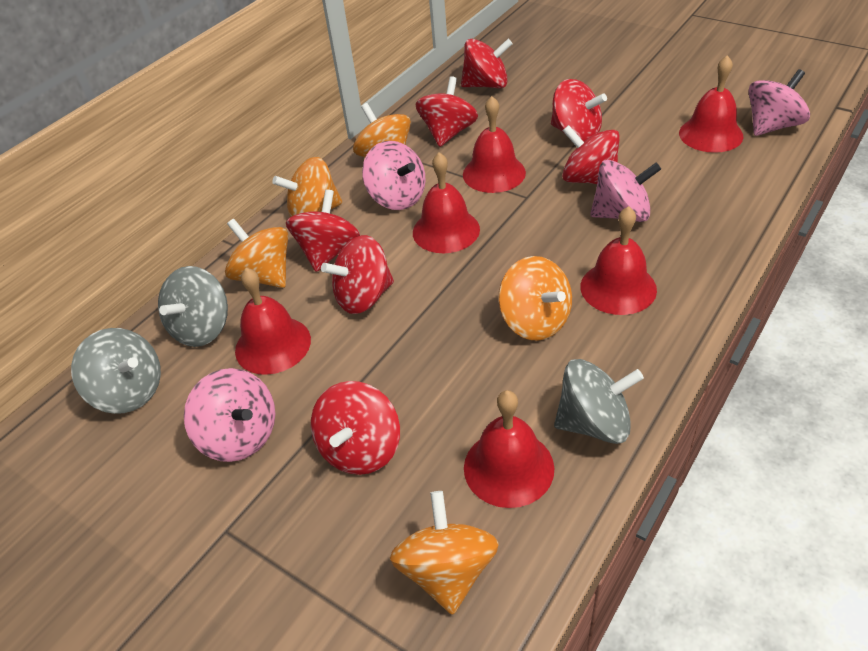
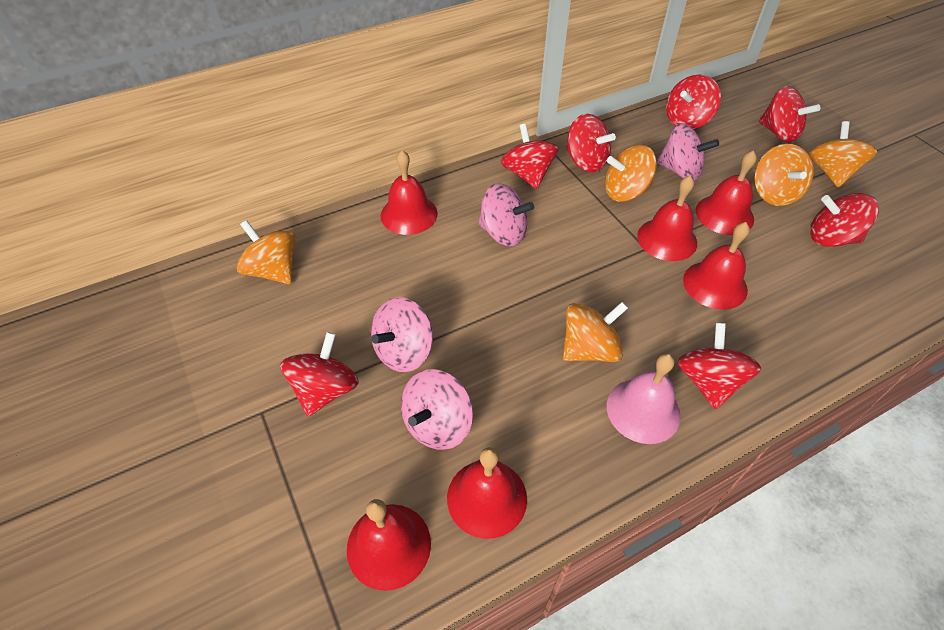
grey spinning top: [71,328,161,414] [158,266,228,347] [554,359,644,444] = 3 -> none = 0
pink bell: none = 0 -> [607,353,681,444] = 1

